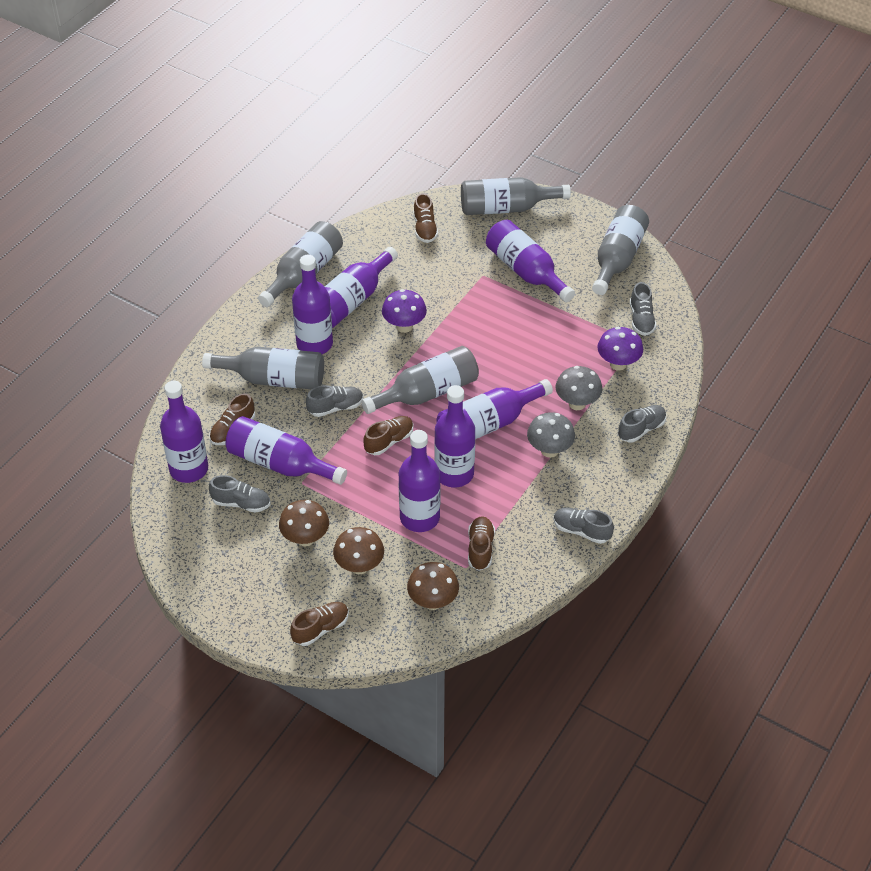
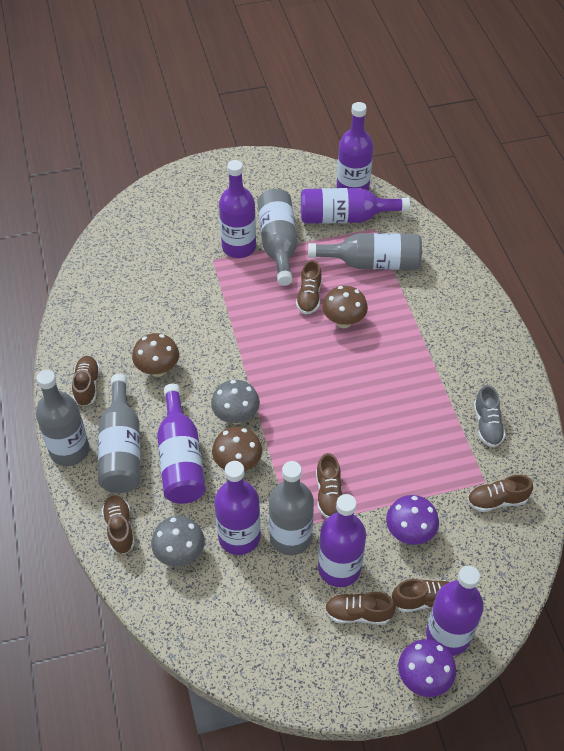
brown shoe: [209,393,255,445] [290,602,349,646] [363,416,413,455] [413,193,438,243] [468,516,495,571] = 5 -> [72,356,100,407] [102,495,135,554] [296,260,322,314] [316,453,342,518] [325,592,396,625] [392,579,449,612] [467,475,533,512] = 7
grey shoe: [209,475,270,513] [306,385,364,417] [554,508,614,544] [618,405,666,443] [630,282,657,336] = 5 -> [474,385,506,447] = 1
purple bottle: [160,381,208,483] [225,416,347,485] [292,255,333,354] [325,247,398,328] [399,430,440,532] [435,385,475,487] [436,379,553,439] [486,220,575,302] = 8 -> [157,384,206,504] [214,461,261,555] [219,160,256,258] [301,188,410,224] [318,494,366,587] [337,102,373,191] [426,566,484,656] = 7

